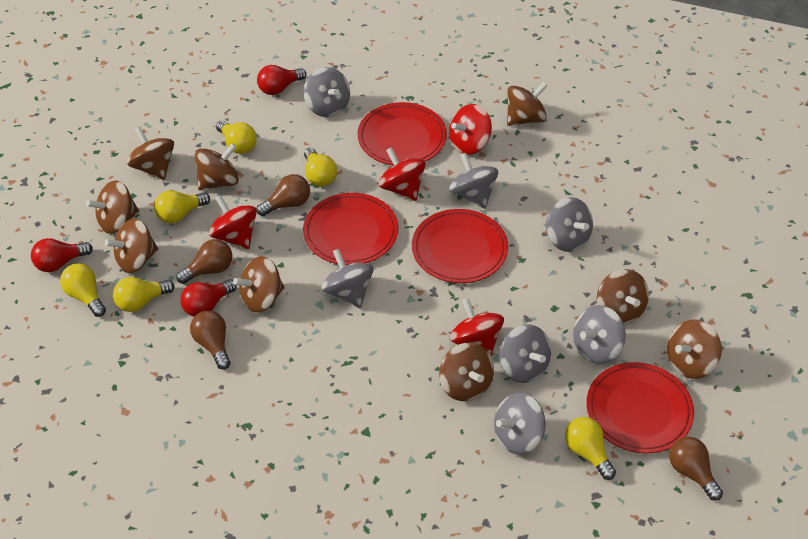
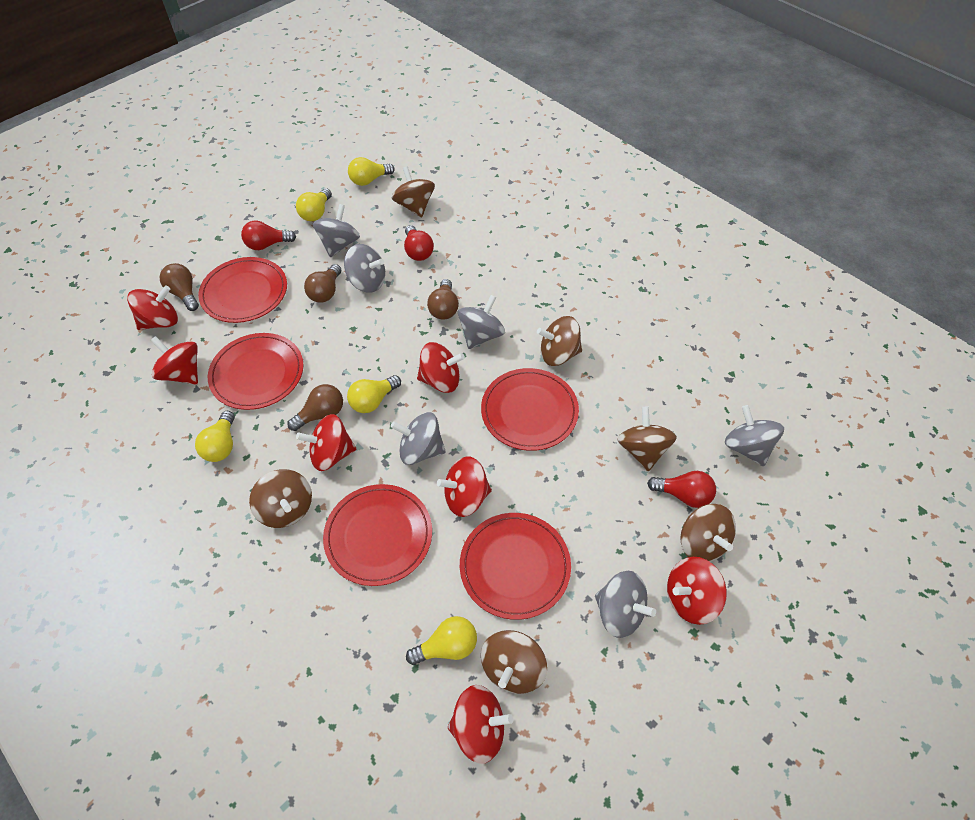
brown spinning top: [86,180,139,234] [105,218,158,273] [127,127,174,180] [195,143,239,190] [233,256,285,313] [439,342,494,401] [507,81,548,126] [597,269,649,325] [667,320,722,379] = 9 -> [249,469,312,528] [392,166,435,217] [481,630,547,694] [537,316,582,366] [617,407,677,471] [680,504,736,562] = 6
grey spinning top: [304,67,350,117] [321,249,374,308] [449,153,498,209] [494,393,545,455] [499,324,551,383] [546,197,593,252] [573,305,626,364] = 7 -> [313,204,360,257] [344,244,385,293] [391,412,446,465] [458,295,505,349] [595,571,656,638] [725,405,784,466] = 6
red plate: [303,193,398,265] [357,102,447,166] [412,209,508,283] [586,362,694,453] = 4 -> [198,257,287,323] [208,333,304,410] [323,484,432,586] [460,513,571,620] [481,368,579,451] = 5
red spinning top: [209,195,257,249] [378,147,426,201] [449,104,492,155] [450,298,504,355] = 4 -> [127,285,178,330] [151,336,198,384] [296,414,356,471] [417,342,465,393] [437,456,492,517] [448,685,513,764] [667,557,727,625] = 7
yellow light bulb: [60,264,106,317] [113,277,175,312] [154,190,210,223] [216,120,257,154] [304,148,337,187] [565,417,616,480] = 6 -> [195,411,235,462] [296,188,332,221] [347,375,401,413] [348,157,395,186] [406,616,477,665] = 5

